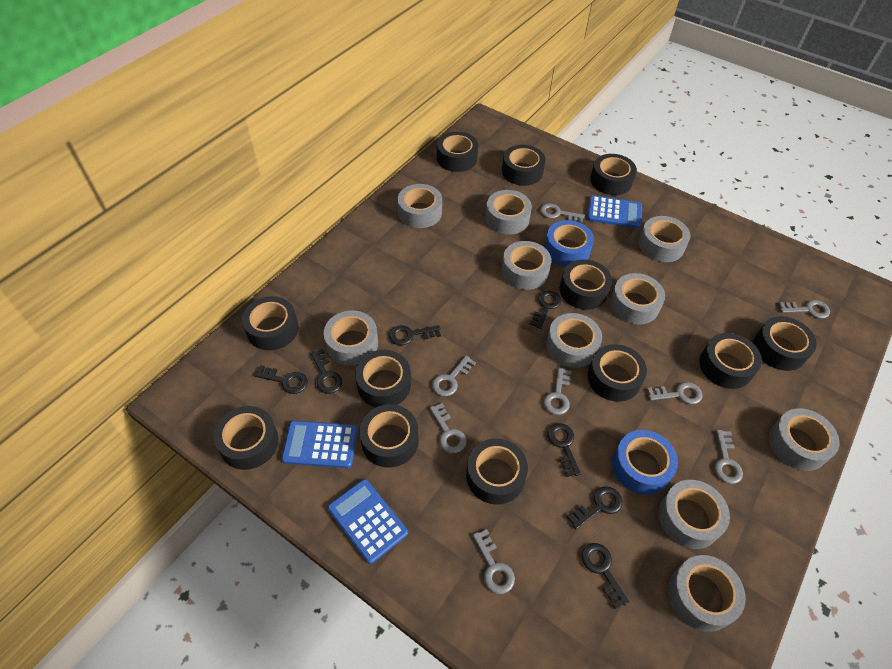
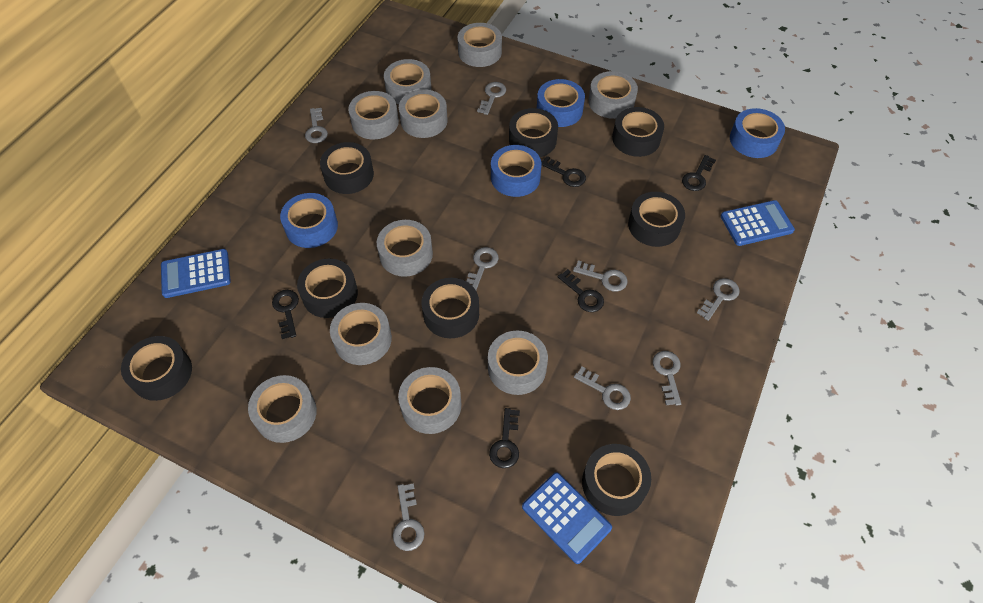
black key: [254,365,308,394] [310,349,342,394] [389,325,441,346] [530,291,561,329] [548,423,581,477] [567,486,623,530] [582,543,629,609] = 7 -> [272,290,299,339] [489,408,520,468] [541,156,586,187] [558,269,604,312] [682,155,716,191] = 5
black tape: [214,406,279,470] [242,296,299,350] [355,350,411,407] [359,404,419,468] [437,132,478,172] [466,438,528,505] [502,145,545,186] [560,259,612,310] [588,344,647,402] [590,154,637,195] [699,333,762,389] [753,316,817,371] = 12 -> [121,336,192,401] [297,259,358,318] [320,142,374,194] [421,278,479,338] [509,108,558,157] [582,444,651,516] [612,107,664,157] [628,192,685,247] = 8
blue tape: [544,220,594,267] [612,430,678,495] = 2 -> [280,193,338,248] [491,145,542,197] [537,79,585,127] [730,108,785,158] = 4

